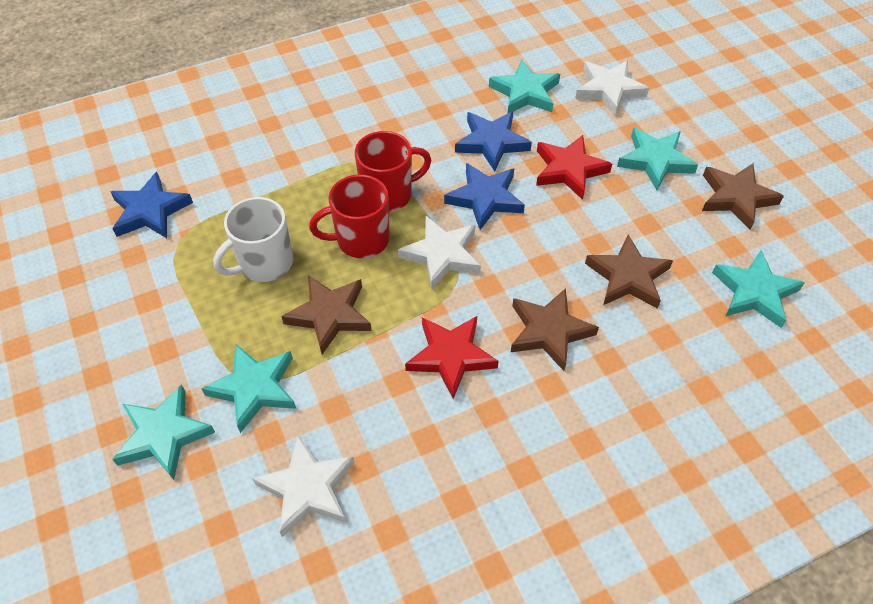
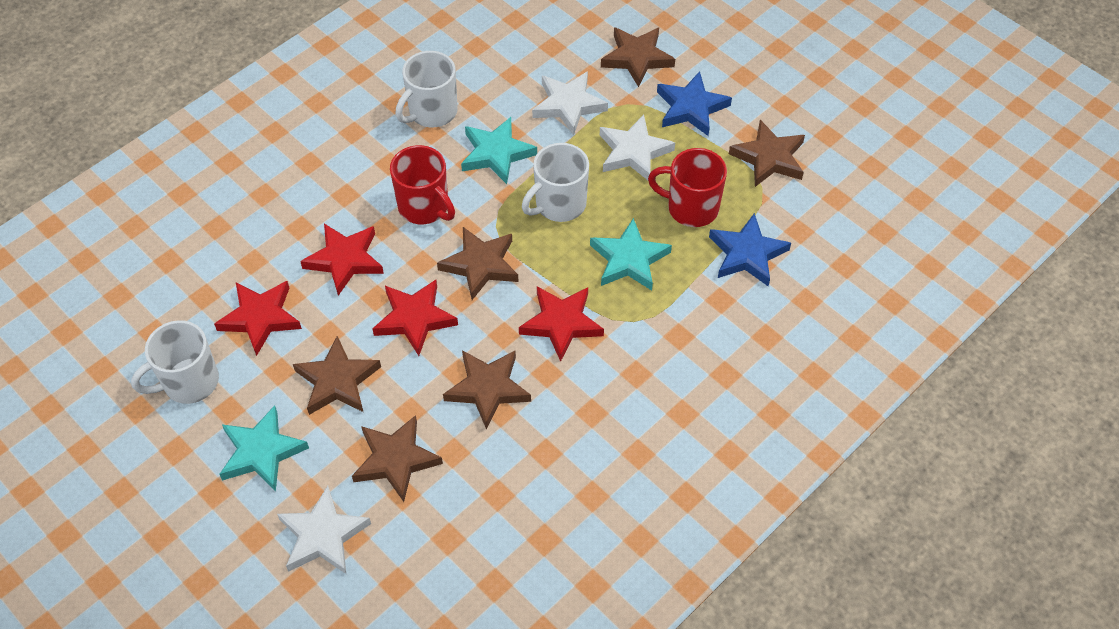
blue star: [110,172,193,238] [444,163,525,230] [455,111,532,172] = 3 -> [657,71,732,136] [709,213,791,286] = 2
brown star: [281,276,372,355] [511,288,599,371] [585,234,673,309] [702,163,784,230] = 4 -> [293,336,381,415] [352,415,443,502] [437,227,519,300] [443,350,531,429] [601,27,675,87] [729,120,805,187] = 6
red star: [405,316,499,399] [536,135,612,200] = 2 -> [214,281,302,356] [300,224,384,296] [372,280,458,356] [519,287,604,362] = 4
turquoise star: [112,384,215,480] [201,344,296,433] [489,59,560,113] [617,127,698,190] [712,250,804,328] = 5 -> [219,405,309,491] [461,117,537,184] [590,218,672,290] = 3
white mug: [213,197,293,282] = 1 -> [131,320,219,404] [395,51,458,127] [522,143,589,222] = 3

